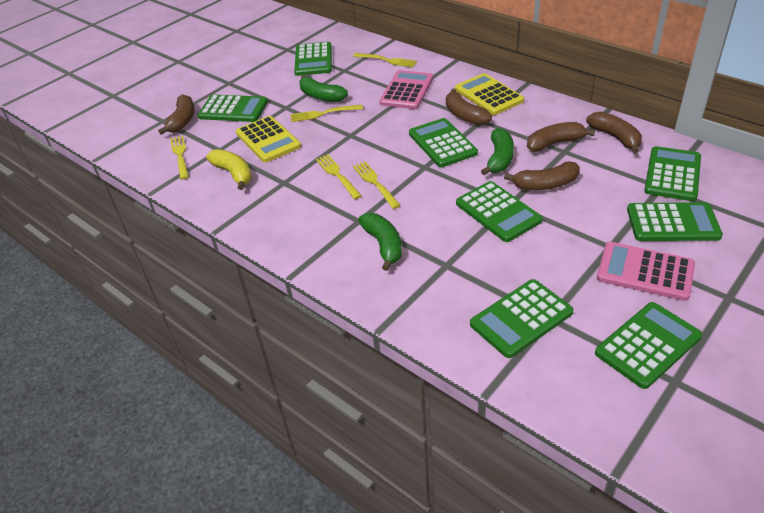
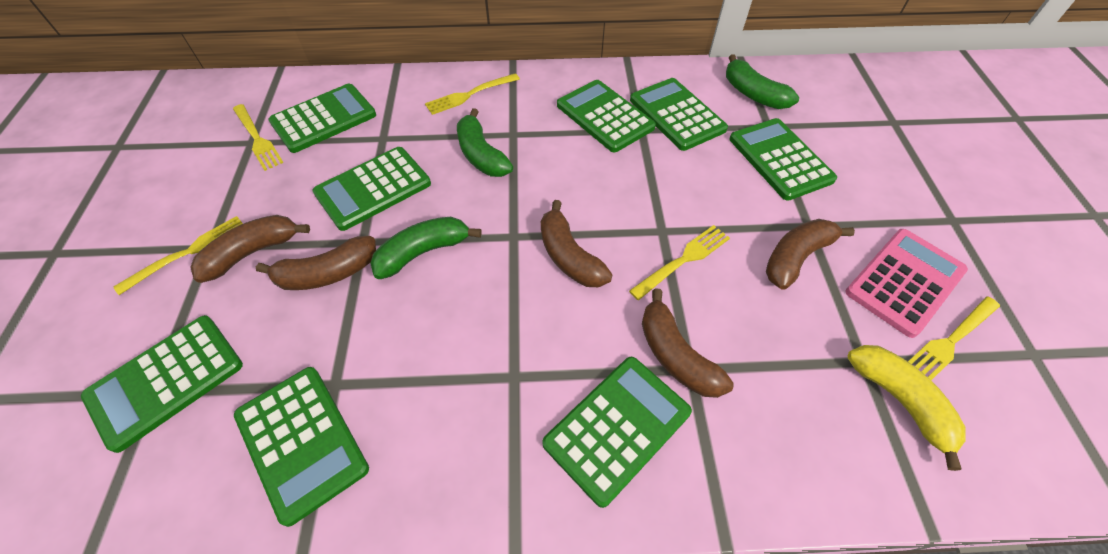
pink calculator: [380,70,433,109] [597,242,695,301] = 2 -> [845,229,968,338] = 1
yellow calculator: [236,116,301,163] [455,73,524,115] = 2 -> none = 0

